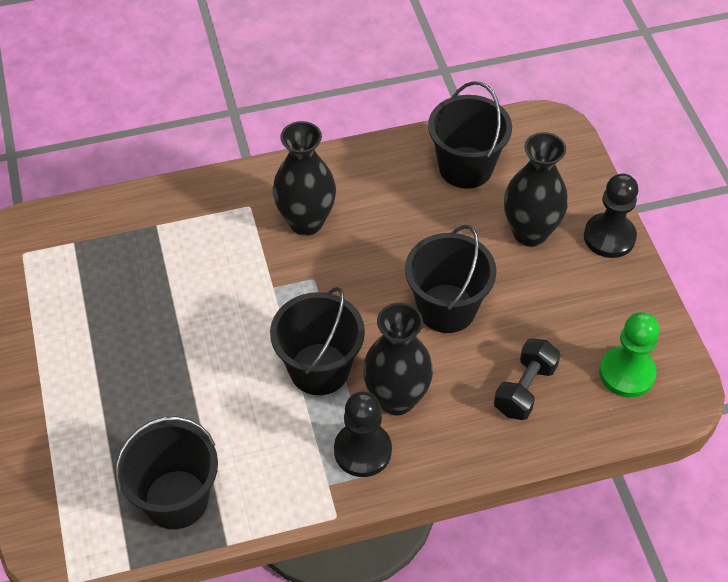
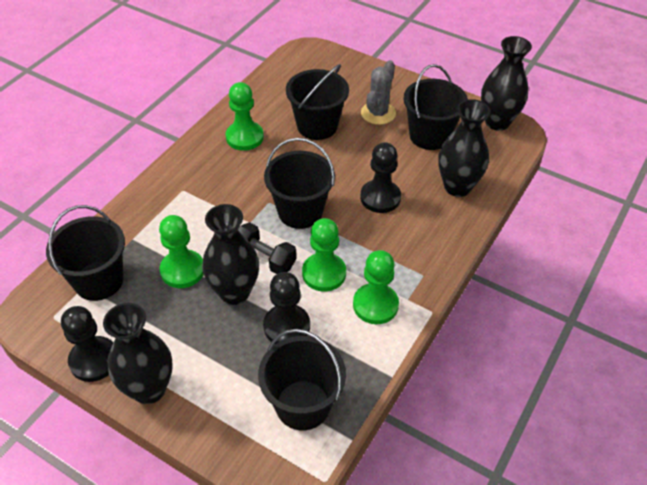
black bucket: [115,416,218,529] [270,287,365,395] [405,225,497,333] [428,81,512,189] = 4 -> [46,205,125,301] [258,329,346,430] [264,138,335,229] [286,64,349,140] [403,64,468,150] = 5
black pawn: [334,391,392,477] [584,174,638,258] = 2 -> [61,306,113,382] [263,272,310,344] [360,142,401,213] = 3
black vase: [273,121,336,236] [363,303,433,415] [504,132,568,247] = 3 -> [103,303,173,404] [202,204,259,305] [438,99,491,197] [481,36,532,131] = 4
green pawn: [599,312,659,398] = 1 -> [159,215,204,288] [225,82,264,151] [302,218,346,291] [353,250,399,324] = 4
grey cactus: none = 0 -> [361,60,396,125] = 1

